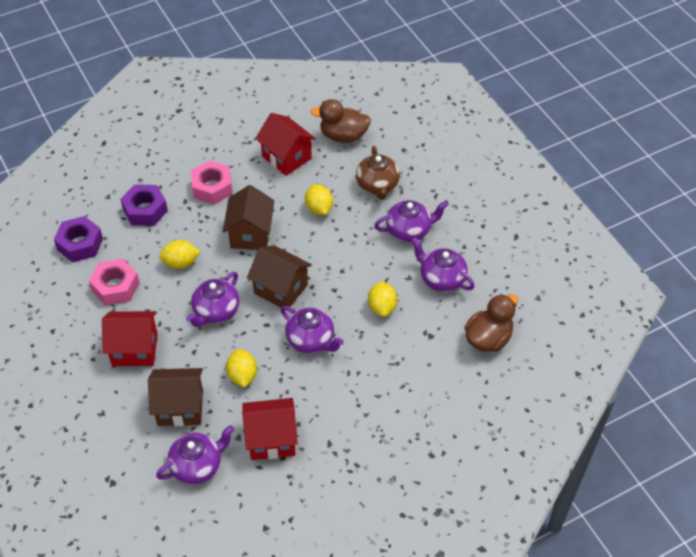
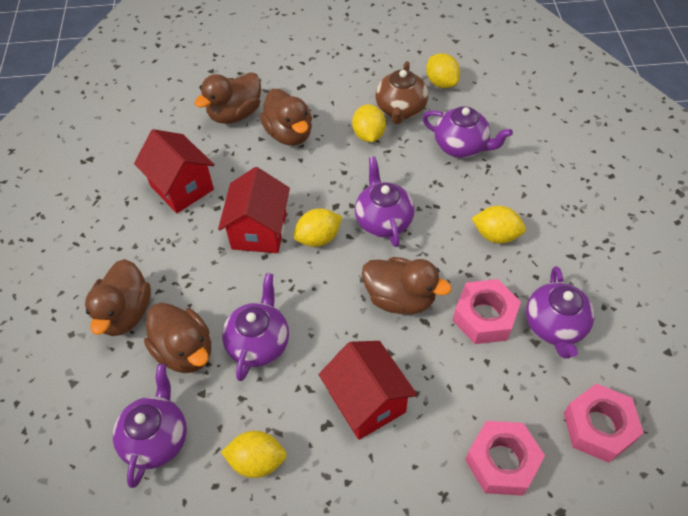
brown duck: [310,99,371,143] [464,294,518,352] = 2 -> [85,259,151,336] [144,303,211,373] [194,72,261,124] [260,89,312,146] [362,257,451,315] = 5
brown house: [148,368,203,426] [223,185,274,250] [247,246,312,311] = 3 -> none = 0
pink nut: [89,259,140,306] [191,161,233,205] = 2 -> [453,279,521,344] [465,421,545,496] [564,384,644,463] = 3
purple nut: [54,216,103,262] [120,185,168,226] = 2 -> none = 0
yellow lemon: [159,240,201,269] [226,349,257,387] [305,184,333,215] [368,281,397,317] = 4 -> [221,431,287,478] [293,208,342,247] [352,104,386,142] [426,53,460,88] [471,206,526,243] = 5

